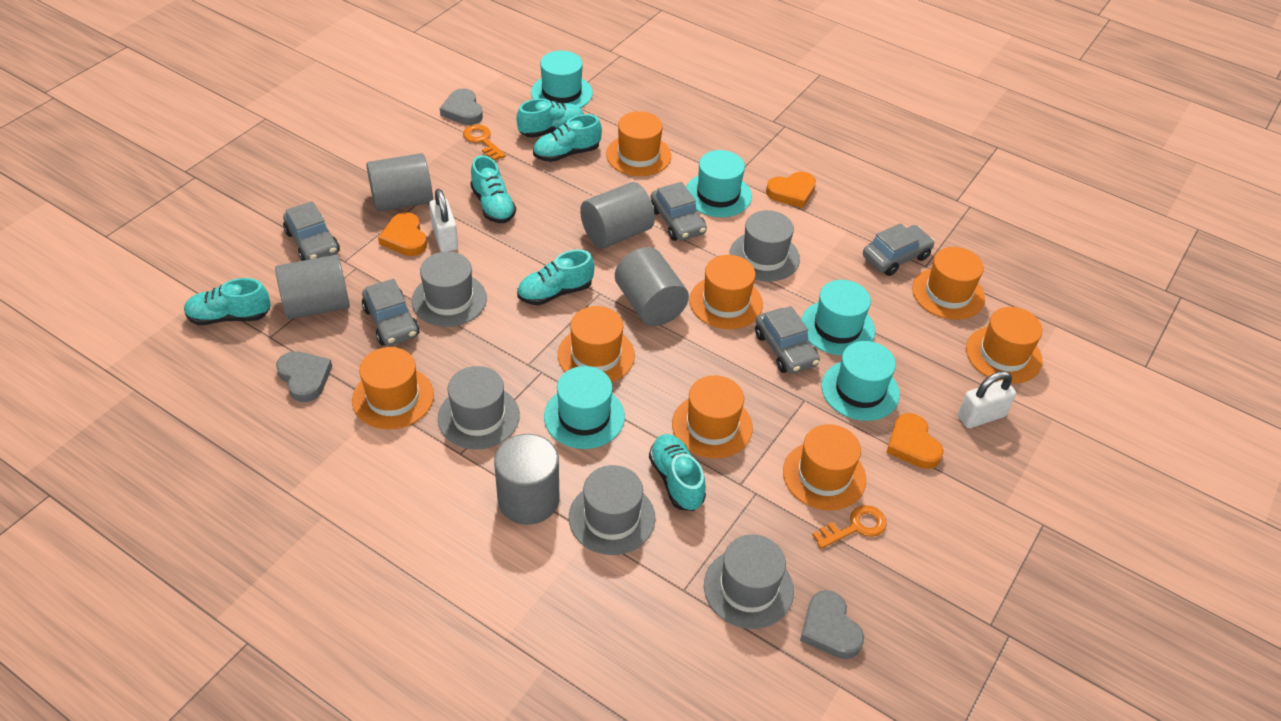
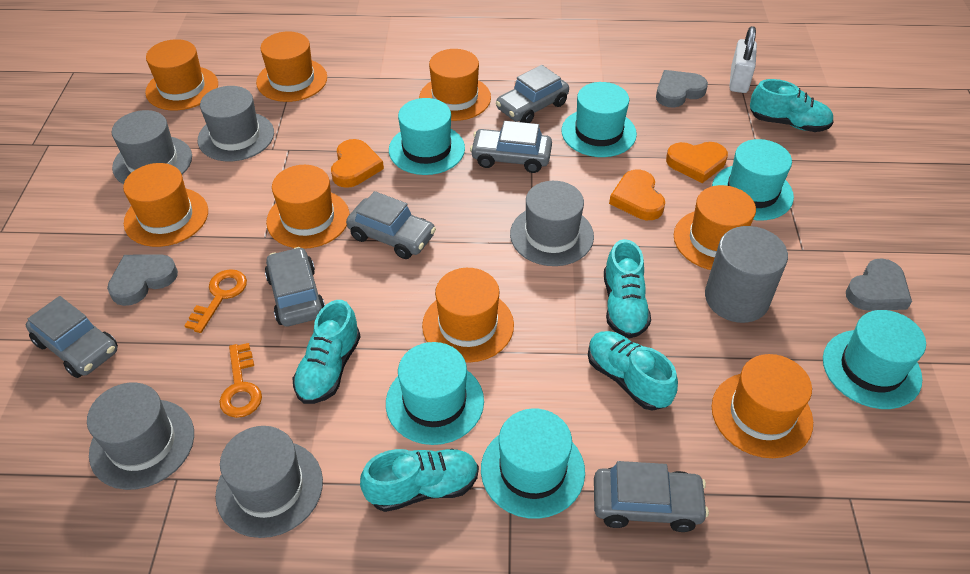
grey car: [283,201,340,261] [362,279,420,346] [651,182,707,241] [755,306,820,374] [863,223,935,276] = 5 -> [26,296,118,378] [265,247,325,326] [346,191,436,259] [470,121,552,173] [496,65,569,123] [594,461,709,532] = 6
grey cylinder: [275,255,350,320] [366,153,433,212] [494,434,559,525] [580,182,655,249] [615,247,689,326] = 5 -> [705,226,788,323] = 1
turquoise hat: [531,51,593,108] [544,366,625,449] [686,150,752,217] [801,280,875,355] [821,341,900,421] = 5 -> [386,342,484,445] [389,98,465,175] [481,408,585,519] [561,82,637,157] [712,139,794,220] [823,310,926,409] = 6
turquoise shoe: [184,278,271,325] [470,155,516,223] [517,98,584,138] [517,249,594,305] [533,114,602,162] [649,434,706,511] = 6 -> [293,300,361,404] [360,449,479,512] [588,331,678,411] [604,239,651,339] [750,79,834,132] = 5
white padlock: [429,189,458,252] [958,371,1016,428] = 2 -> [729,26,757,93] = 1

